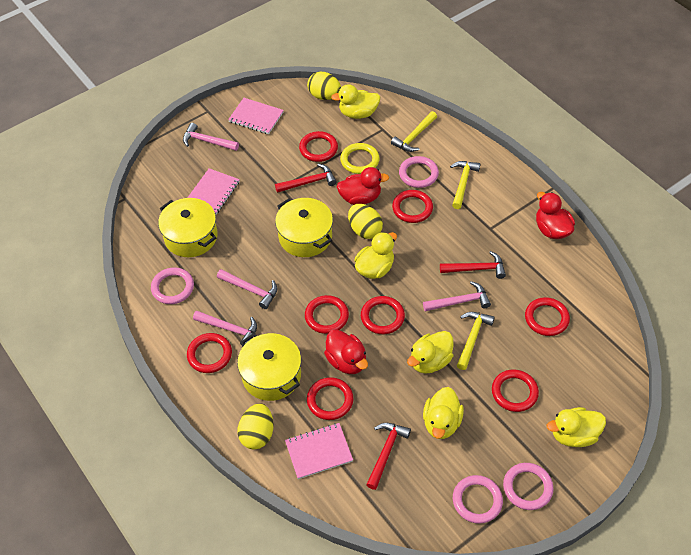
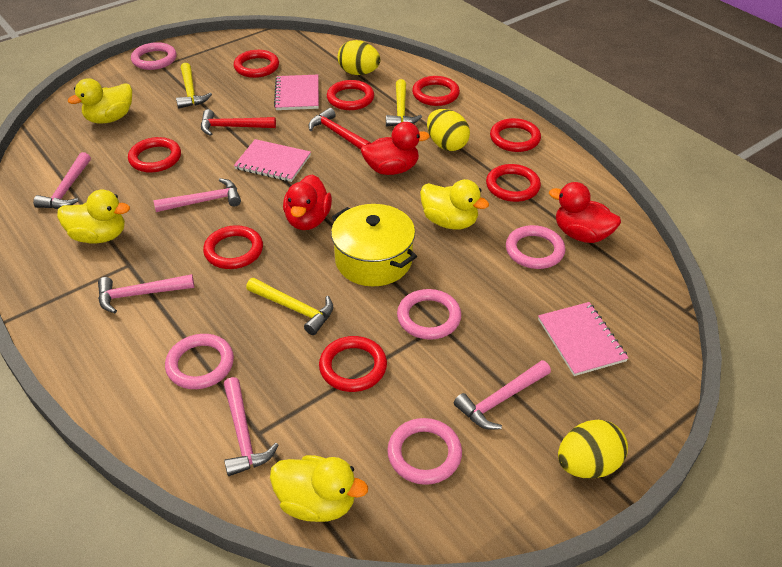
pink hammer: [183,123,239,151] [193,311,257,345] [217,269,278,309] [423,281,491,312] = 4 -> [33,152,91,209] [98,274,194,313] [153,178,241,212] [224,377,278,476] [454,360,551,430] = 5
pink ring: [151,267,194,304] [399,156,439,188] [453,475,503,524] [503,463,554,510] = 4 -> [131,42,177,70] [165,334,234,389] [387,418,462,485] [397,289,461,340] [506,225,565,269] = 5
red hammer: [275,164,337,193] [366,423,411,490] [440,251,506,279] = 3 -> [201,109,276,136] [309,108,371,150] = 2
yellow duck: [331,84,380,119] [354,232,397,279] [407,331,454,374] [423,387,464,439] [547,407,606,447] = 5 -> [57,189,130,243] [68,78,132,123] [270,455,368,522] [420,179,489,230] = 4
yellow pot: [158,198,218,257] [237,333,301,401] [275,198,333,257] = 3 -> [331,204,417,286] = 1
yellow ring: [340,143,380,174] = 1 -> none = 0

